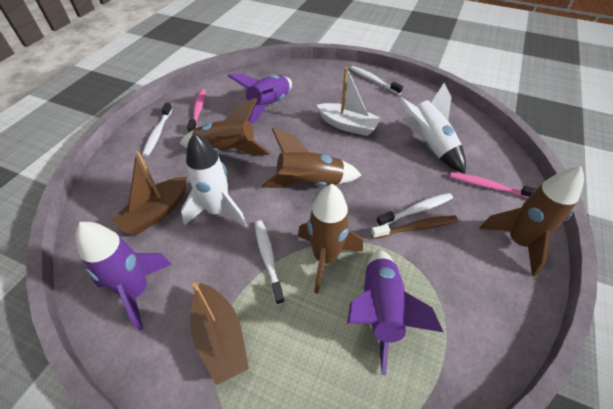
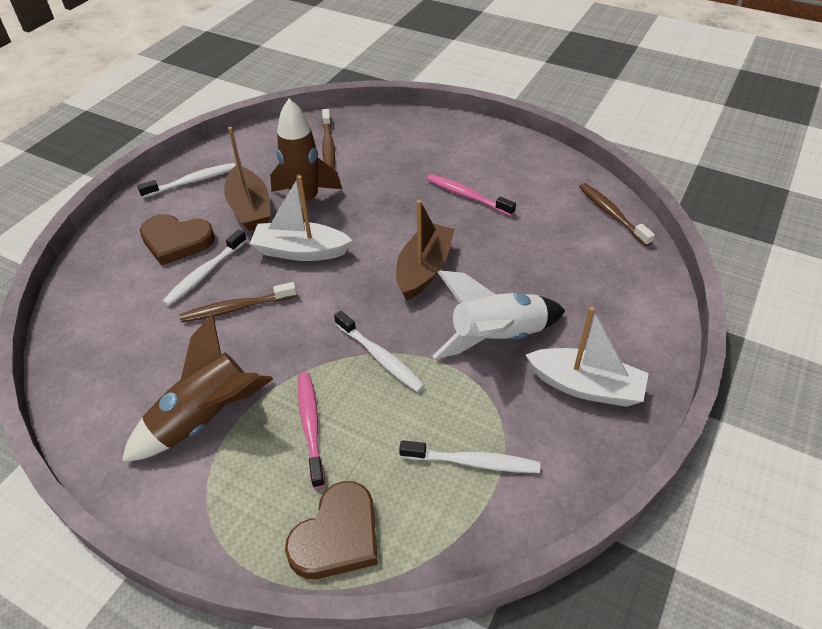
brown heart: none = 0 -> [140,214,215,266] [285,481,378,579] = 2
brown rocket: [180,98,270,155] [262,128,361,188] [298,184,363,294] [480,166,584,276] = 4 -> [122,314,273,462] [270,99,342,222] = 2
brown toothbrush: [371,215,458,239] = 1 -> [180,282,297,323] [322,109,335,169] [579,183,655,246] = 3
purple rocket: [76,222,172,331] [228,73,292,124] [347,250,443,375] = 3 -> none = 0
white boat: [317,67,381,136] = 1 -> [250,175,352,261] [526,306,649,407] = 2
white rocket: [181,133,247,228] [400,83,466,174] = 2 -> [433,270,565,359] = 1

